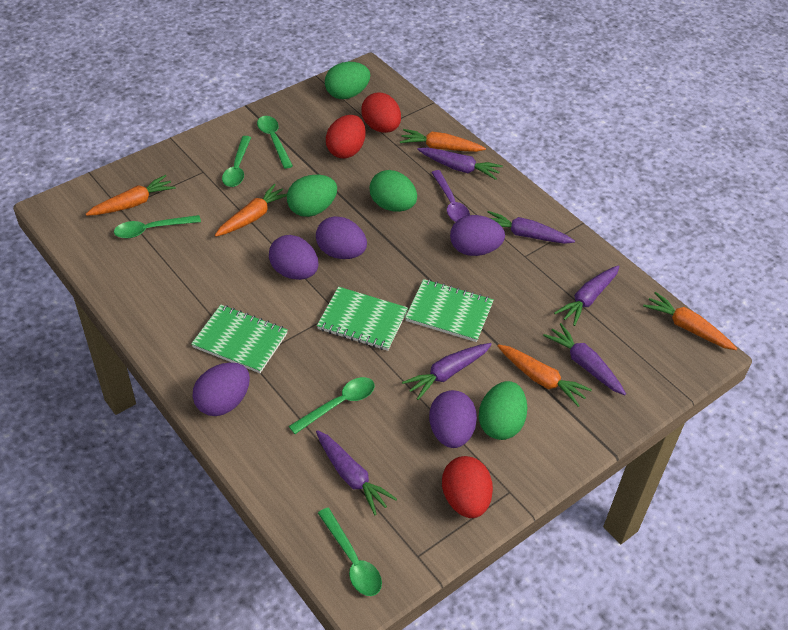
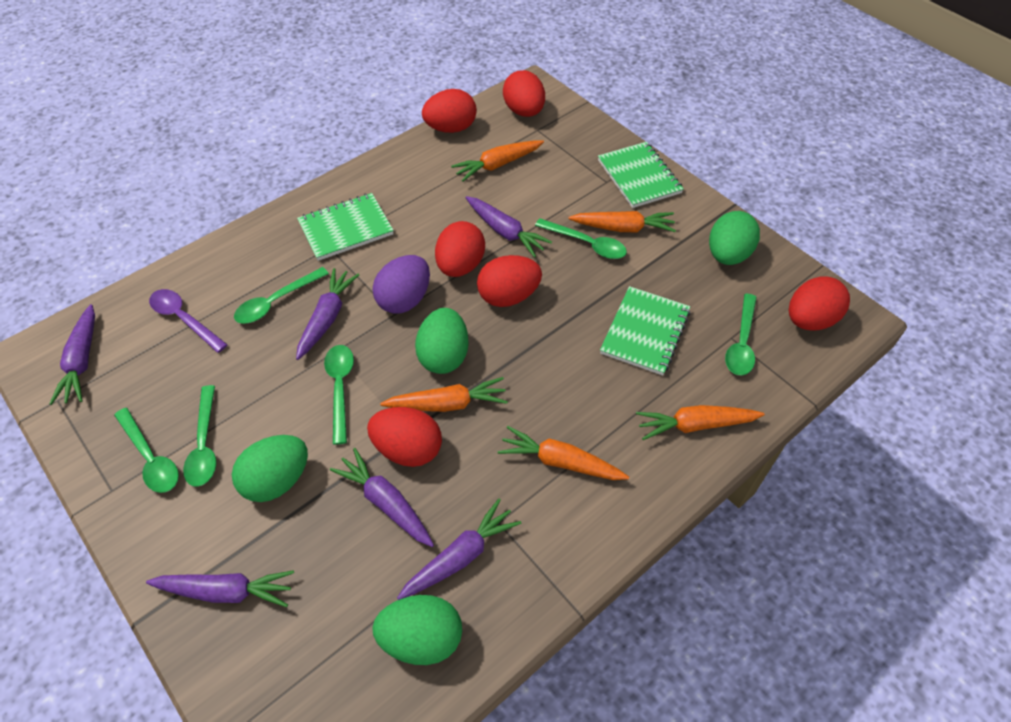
green spoon: [114,215,201,238] [222,136,251,187] [257,116,293,169] [289,377,375,434] [318,508,382,596] = 5 -> [114,408,179,493] [183,385,216,487] [234,267,329,324] [324,345,354,445] [535,218,627,259] [725,294,757,375] = 6
purple egg: [193,362,250,416] [269,235,319,280] [316,216,367,259] [429,390,477,448] [450,215,505,256] = 5 -> [373,255,430,313] = 1
red egg: [326,115,366,158] [361,92,401,133] [442,456,493,518] = 3 -> [367,407,442,467] [422,89,477,133] [435,221,485,277] [477,255,542,307] [503,70,545,117] [789,276,850,331] = 6

